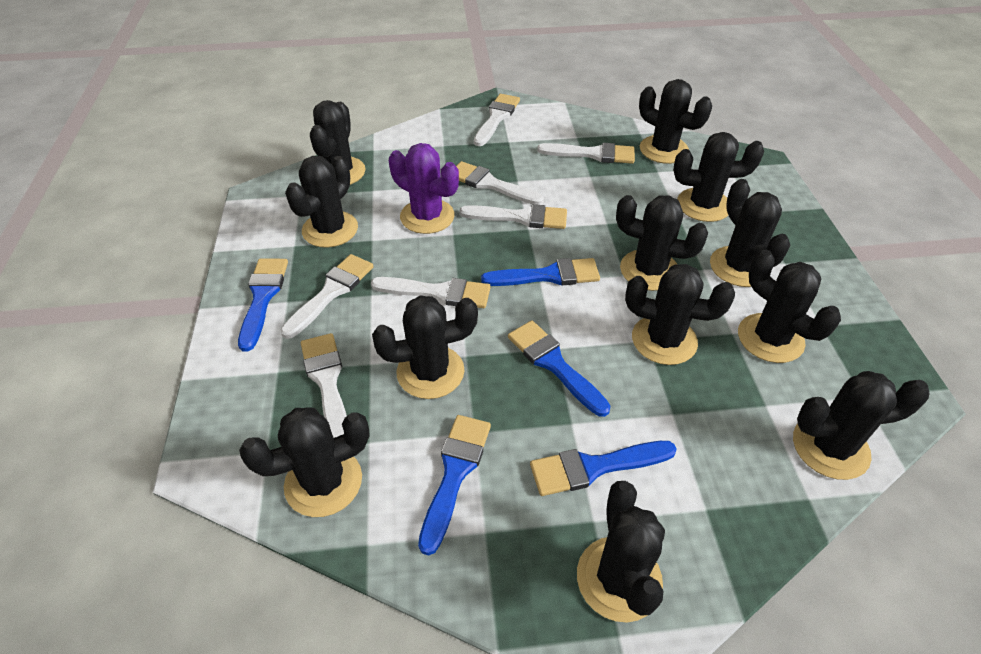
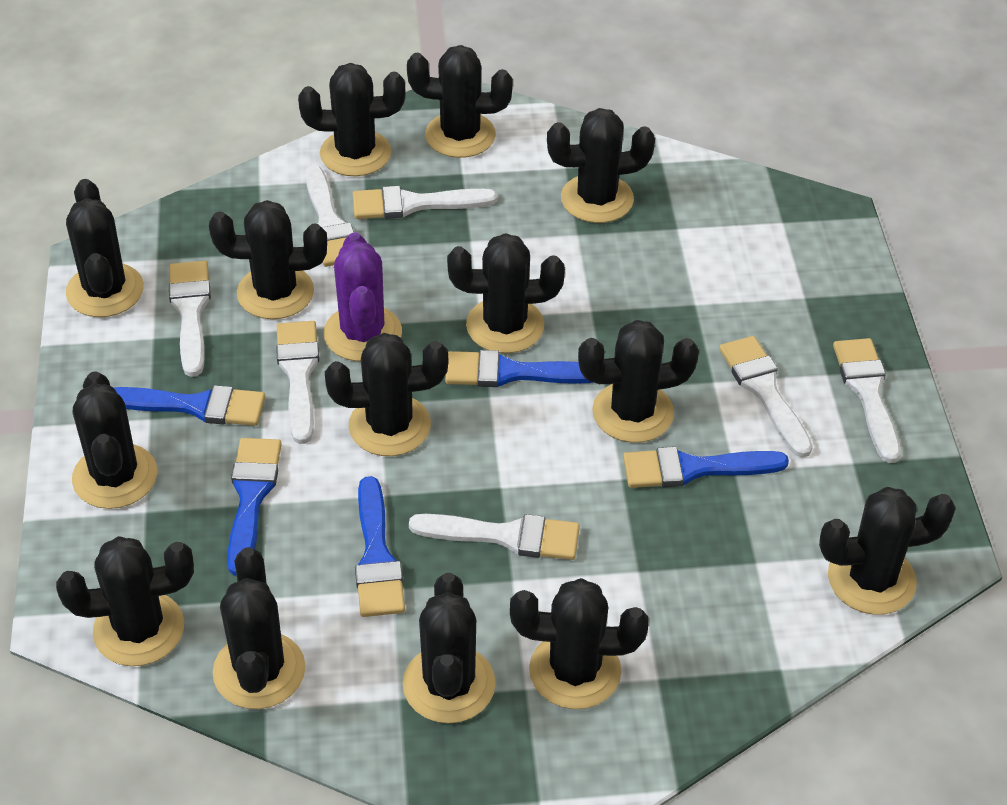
black cactus: [239,407,370,517] [285,156,358,248] [310,100,366,185] [372,295,478,399] [577,481,665,623] [616,195,708,291] [625,264,735,365] [639,79,712,164] [673,132,764,222] [710,179,790,287] [738,250,841,363] [793,371,930,480] = 12 -> [56,536,194,666] [66,179,144,317] [72,371,157,509] [209,200,327,319] [213,547,305,709] [298,63,405,176] [325,333,448,456] [403,573,496,723] [407,45,513,158] [447,233,565,353] [510,578,649,709] [547,108,655,223] [578,320,699,443] [819,487,956,615] = 14

